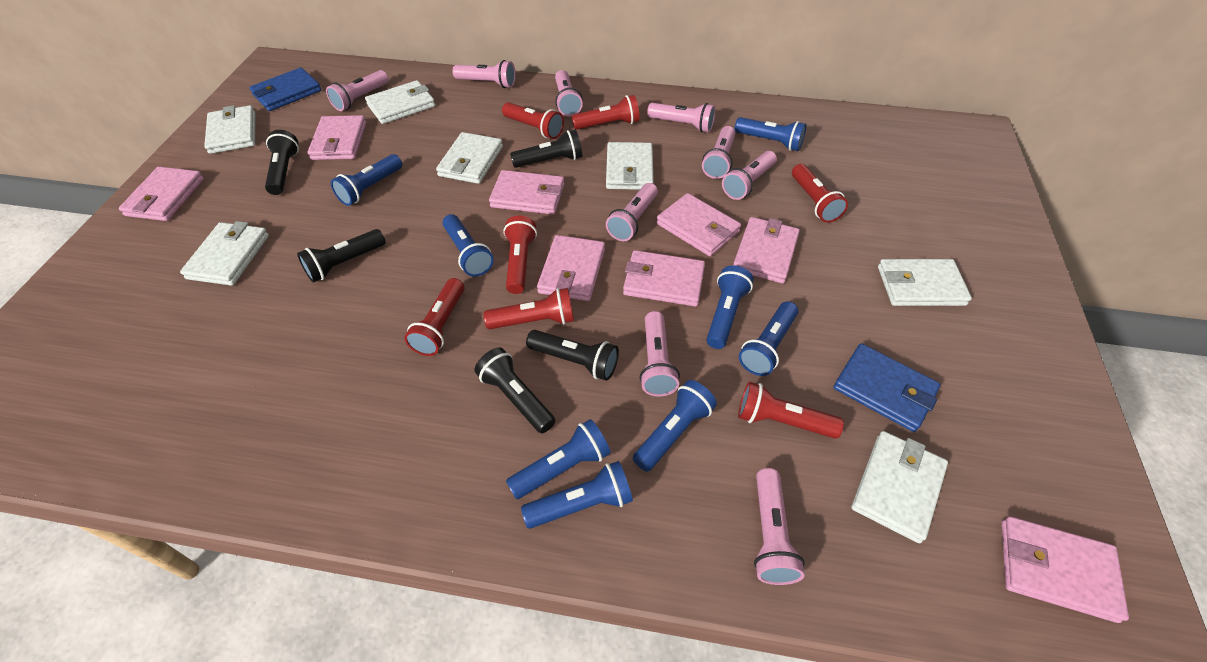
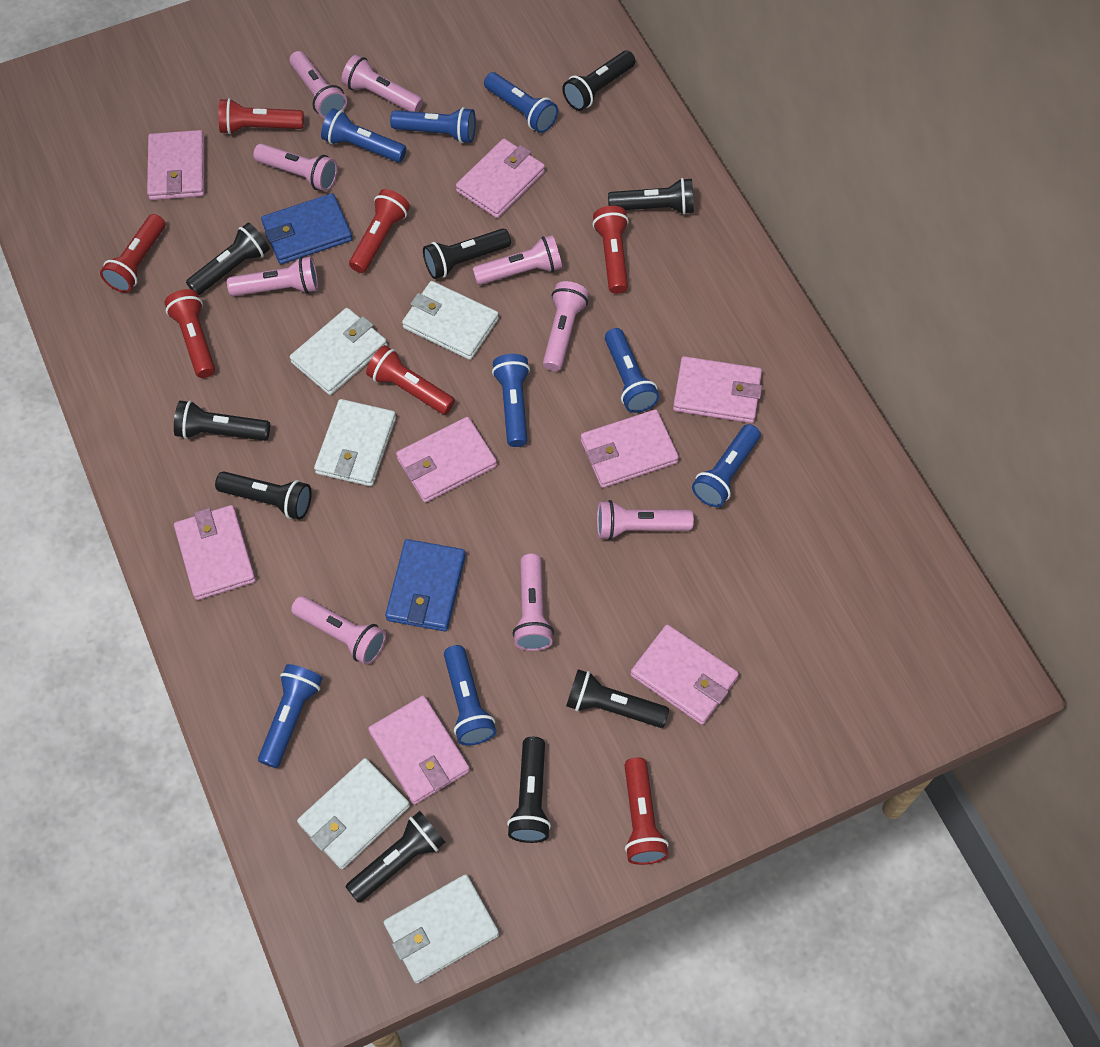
black flashlight: [265,130,299,195] [297,229,386,283] [475,347,556,433] [510,130,582,168] [526,330,619,381] = 5 -> [174,400,270,441] [186,223,270,295] [215,472,312,520] [346,811,445,903] [423,228,511,279] [507,737,551,843] [562,51,635,111] [566,669,669,728] [608,178,694,215] = 9
white wallet: [180,221,269,286] [204,105,255,154] [365,80,435,124] [436,132,503,184] [606,142,654,190] [851,431,948,543] [878,259,972,306] = 7 -> [290,308,387,395] [297,758,410,869] [314,399,396,486] [383,874,499,983] [402,281,499,360] = 5

